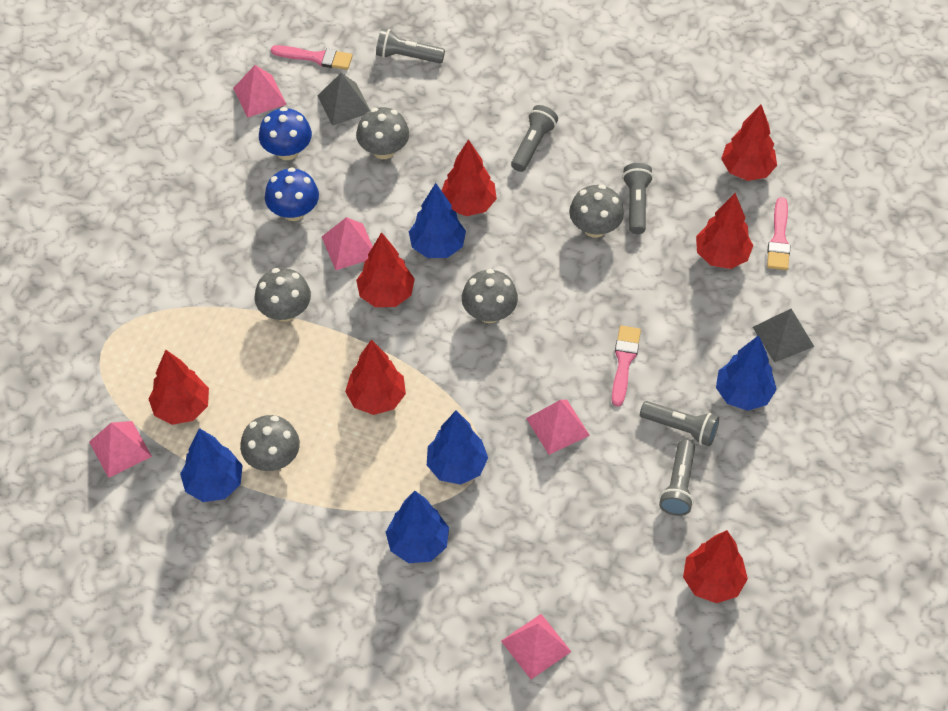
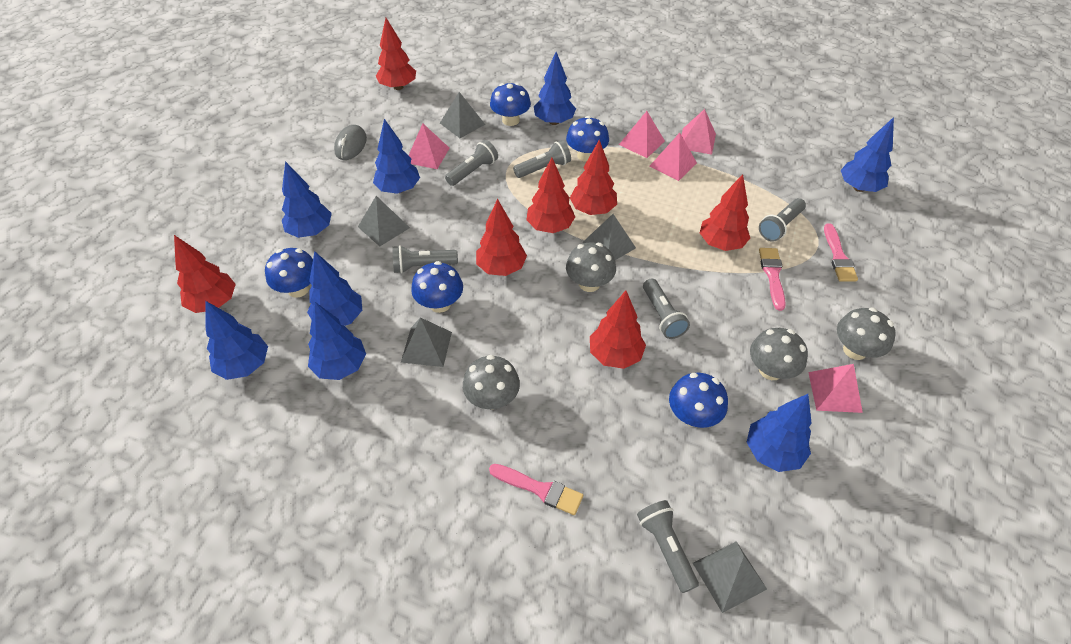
blue mushroom: [259,107,312,160] [265,167,319,221] = 2 -> [265,248,313,298] [411,261,463,313] [490,83,531,126] [566,116,609,162] [669,373,728,428] = 5
blue tree: [180,428,243,502] [386,491,449,563] [409,183,466,258] [427,410,488,485] [716,335,777,411] = 5 -> [205,301,268,380] [282,161,332,238] [307,251,362,326] [308,302,366,380] [373,119,420,194] [534,52,576,125] [747,394,812,472] [841,117,894,192] = 8
grey flashlight: [376,29,445,63] [511,105,558,172] [622,163,653,234] [640,401,719,446] [659,439,695,516] = 5 -> [392,245,458,274] [445,140,498,186] [513,140,571,178] [637,500,699,593] [643,278,690,339] [759,198,806,242] = 6
grey mouse: none = 0 -> [334,125,367,160] = 1
grey mushroom: [240,415,300,471] [255,268,311,322] [356,107,409,159] [462,269,518,323] [569,184,624,238] = 5 -> [463,355,520,410] [566,242,616,292] [750,328,808,380] [837,308,896,360] = 4
grey pyramid: [317,73,370,125] [753,309,814,362] = 2 -> [358,196,410,247] [401,317,452,367] [440,92,485,138] [583,214,636,260] [693,542,767,613] = 5

